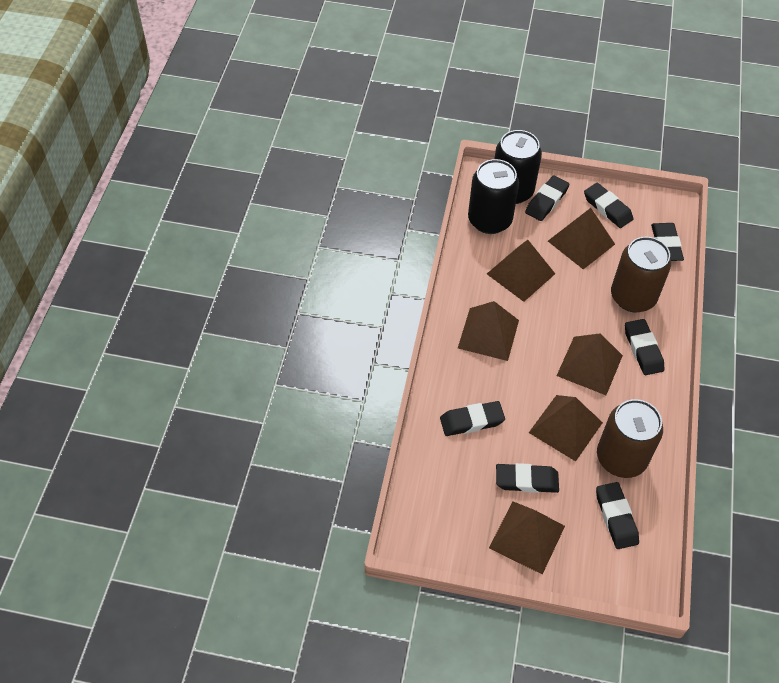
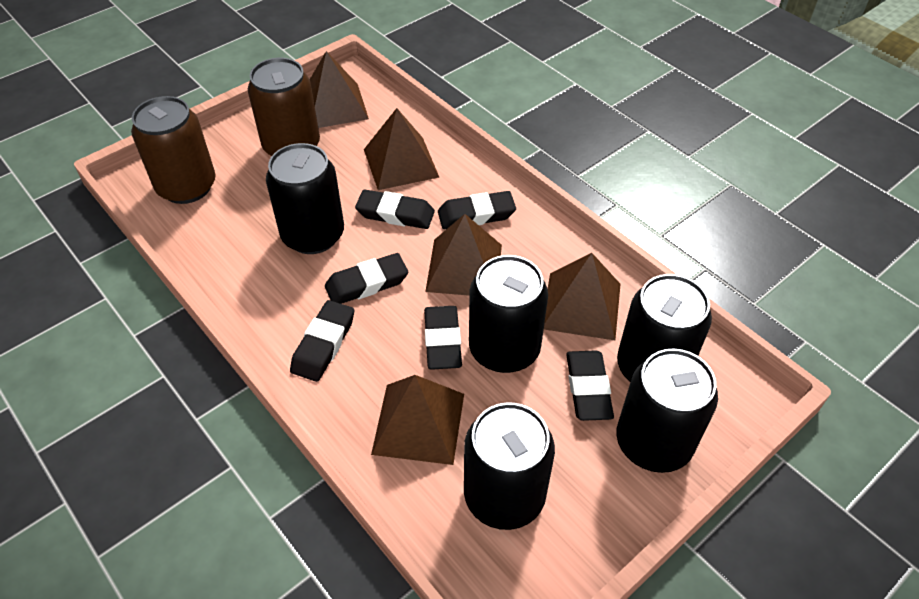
black can: [468,159,519,234] [495,130,542,204] = 2 -> [266,143,344,254] [464,402,555,530] [469,255,548,373] [616,349,718,473] [617,274,712,382] = 5
black eraser: [440,401,505,436] [496,463,559,493] [525,175,569,221] [584,183,633,228] [596,482,639,549] [625,319,664,375] [651,223,684,261] = 7 -> [290,300,354,382] [325,253,408,304] [355,189,435,229] [424,306,462,370] [438,191,516,229] [566,350,614,421] = 6
brown pyramid: [458,301,519,361] [487,240,555,302] [489,501,565,575] [529,395,603,461] [548,208,615,269] [557,333,623,395] = 6 -> [310,51,369,128] [364,108,439,190] [371,375,464,465] [425,214,502,296] [544,253,621,340] = 5

